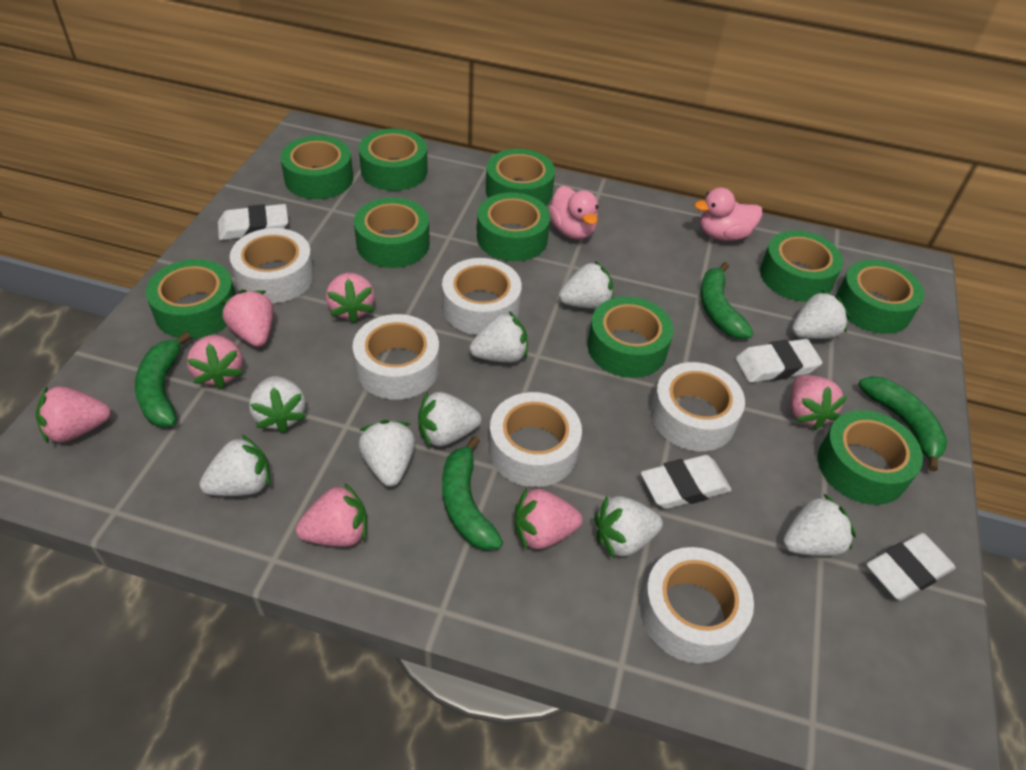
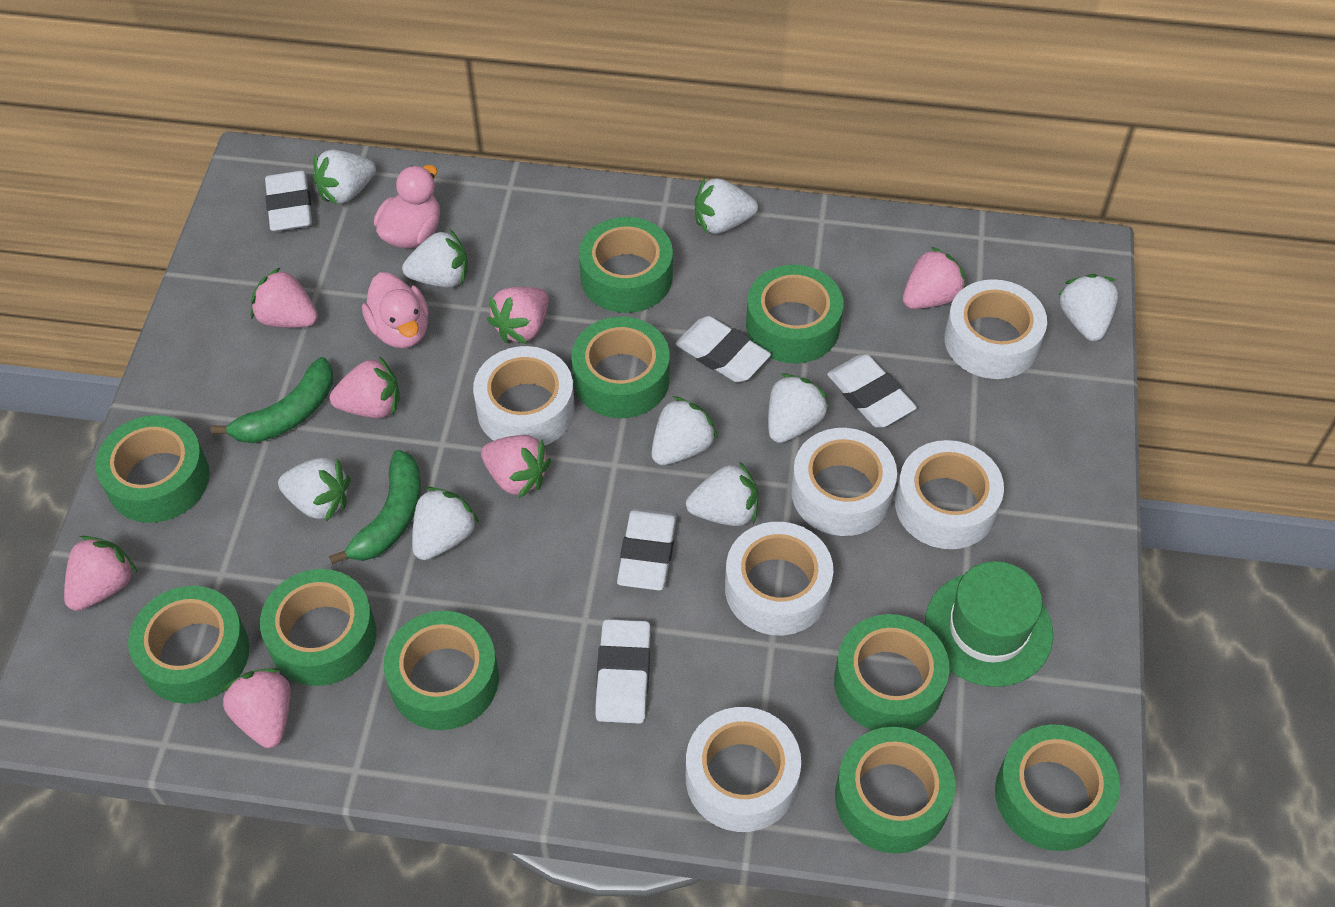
green banana: [135,332,191,427] [442,436,503,551] [700,262,753,339] [859,376,947,472] = 4 -> [210,357,333,443] [329,450,421,565] = 2
green hat: none = 0 -> [925,561,1053,687] = 1
white eraser: [218,204,288,240] [641,455,731,509] [736,339,823,383] [866,533,956,601] = 4 -> [265,171,312,232] [595,619,651,724] [617,509,677,590] [675,316,771,383] [827,354,917,427] = 5

